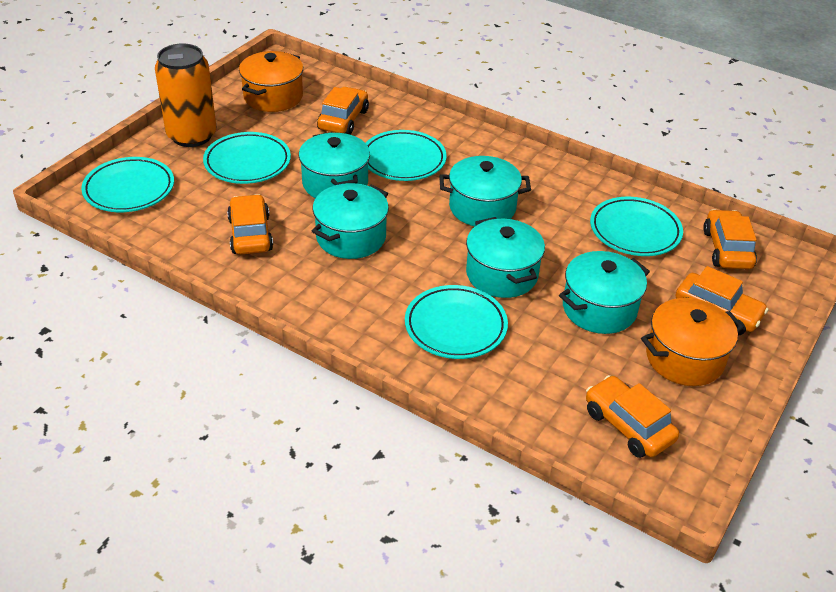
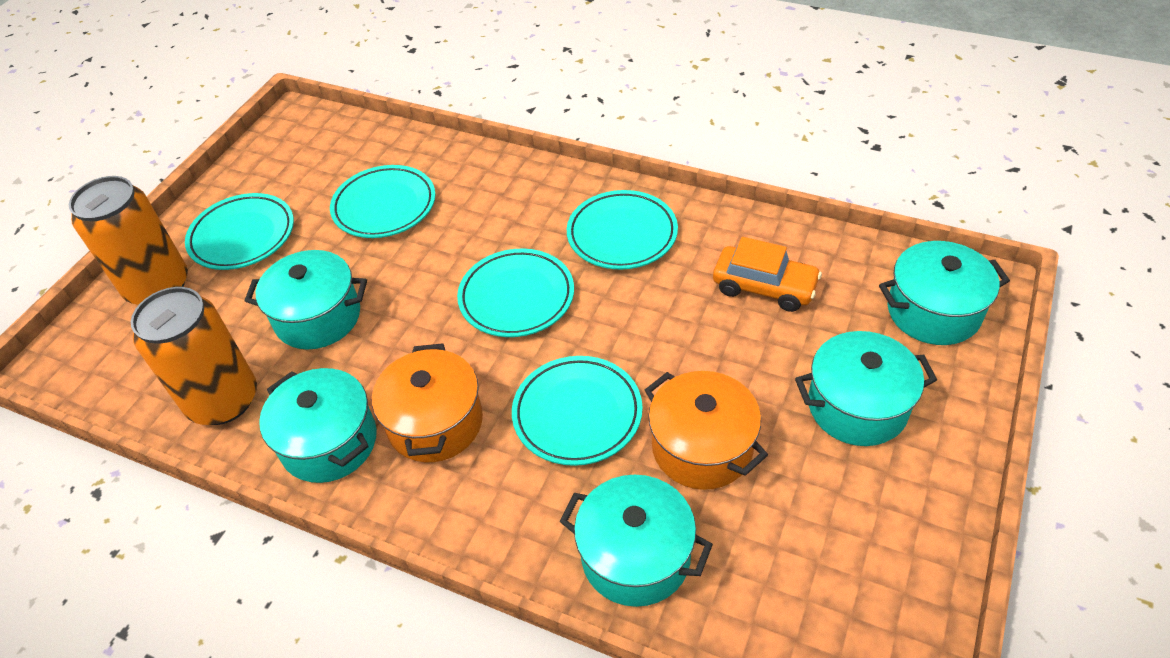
orange can: [155,43,216,147] = 1 -> [69,176,188,305] [131,287,257,425] = 2
orange car: [227,194,273,254] [317,87,369,135] [586,375,679,458] [676,266,769,335] [703,209,757,269] = 5 -> [713,237,822,312] = 1

